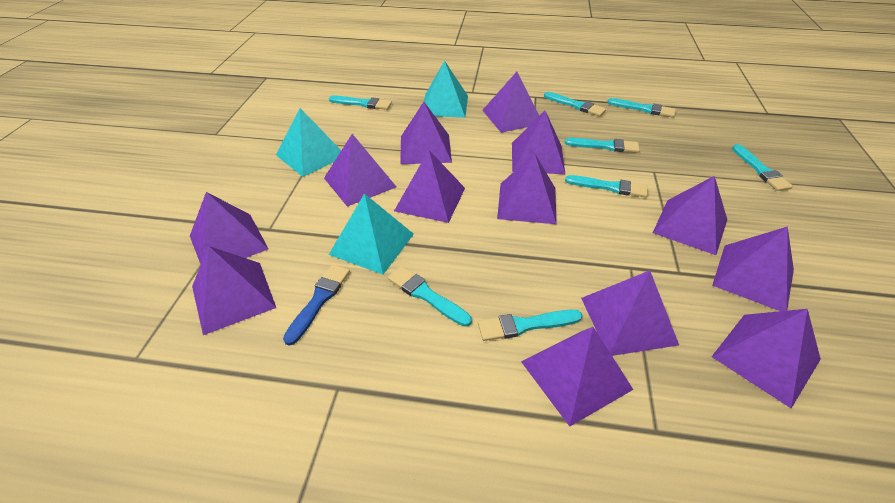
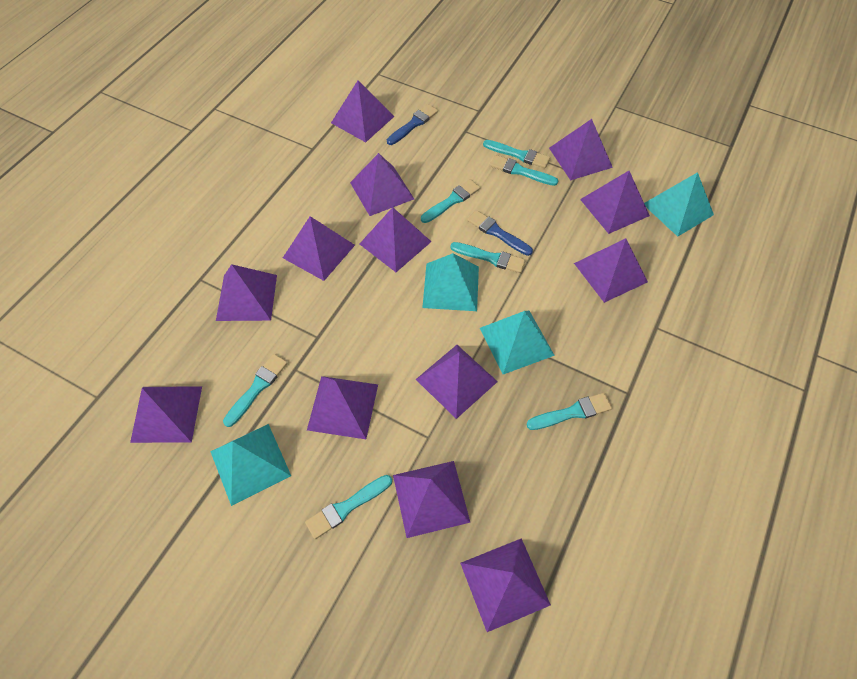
blue brush: [283,264,350,346] = 1 -> [387,104,438,145] [467,210,533,256] = 2
turquoise brush: [329,96,392,110] [388,266,472,327] [478,310,582,341] [544,92,606,116] [565,138,640,153] [565,175,648,198] [607,98,676,118] [732,144,793,191] = 8 -> [223,354,288,427] [305,475,392,539] [421,179,480,223] [450,242,526,273] [483,140,550,168] [490,155,558,186] [526,393,612,430] = 7
turquoise pyramid: [276,108,341,177] [329,193,414,275] [424,60,468,118] = 3 -> [210,424,291,506] [422,253,479,311] [480,311,555,374] [644,172,714,237] = 4

